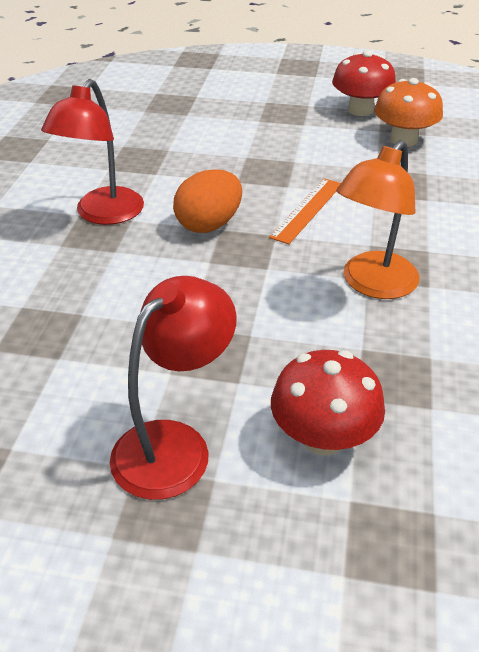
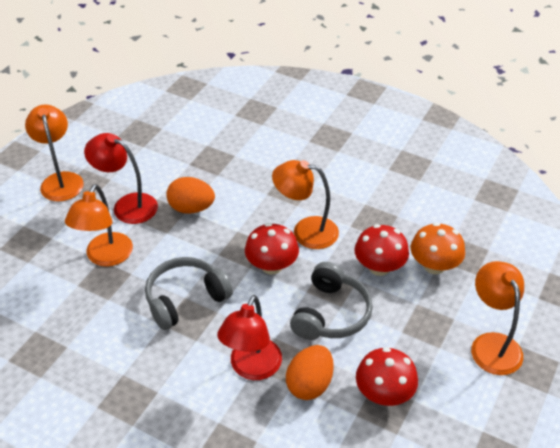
grey headphones: none = 0 -> [145,257,233,330] [290,262,373,340] = 2
orange egg: [173,169,242,233] = 1 -> [166,177,215,214] [286,345,334,400] = 2
orange lamp: [336,140,420,299] = 1 -> [25,104,84,202] [65,184,133,267] [272,160,339,249] [471,261,524,375] = 4
orange ruler: [269,178,341,244] = 1 -> none = 0
red mushroom: [271,350,385,456] [332,51,396,116] = 2 -> [245,223,299,274] [354,224,409,276] [356,347,418,406] = 3

